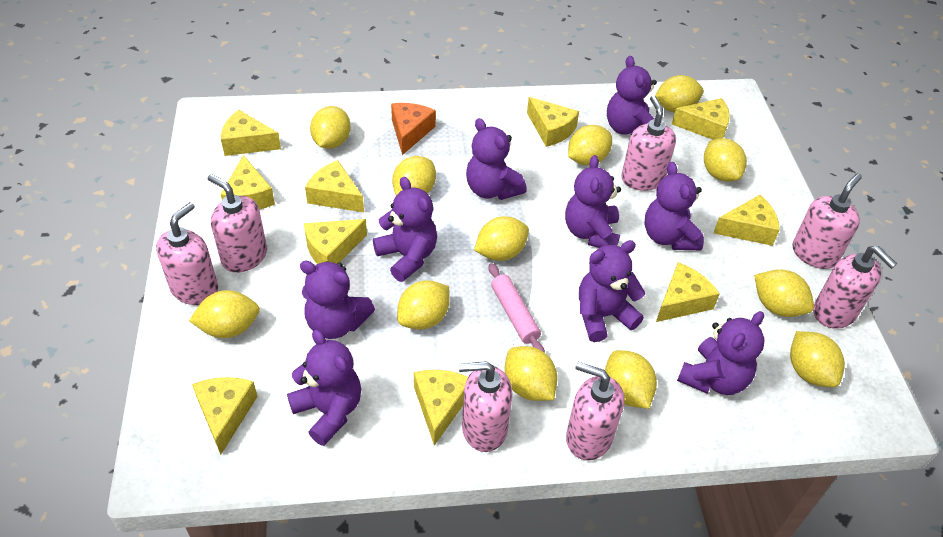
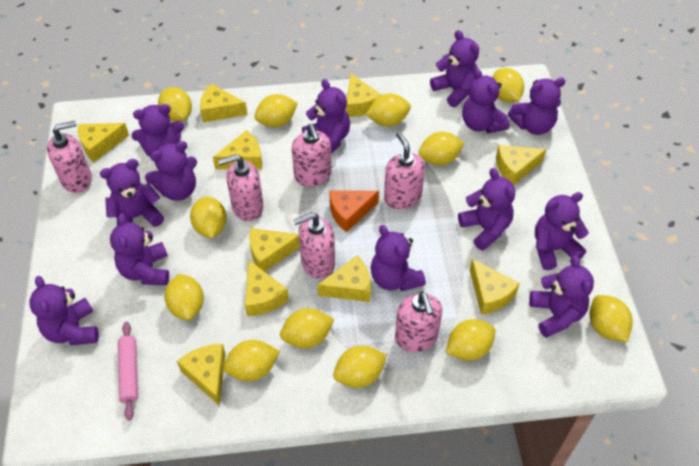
pink soap dispenser: [156,202,218,305] [208,174,267,273] [459,361,512,452] [566,362,624,460] [621,95,676,191] [793,173,862,269] [813,246,897,329] = 7 -> [47,121,92,193] [218,154,264,221] [292,124,332,187] [293,212,335,279] [384,132,425,209] [395,291,442,352] = 6
purple teddy bear: [287,330,361,446] [300,261,375,339] [373,177,437,282] [466,118,527,200] [565,155,621,248] [579,240,645,342] [607,56,657,135] [644,162,704,250] [677,311,764,395] = 9 -> [29,276,99,345] [100,159,164,227] [110,213,169,286] [132,104,184,157] [145,141,197,201] [302,79,350,154] [370,225,426,291] [430,30,479,107] [458,168,515,251] [462,68,509,133] [508,77,565,135] [529,255,594,338] [535,192,589,270] = 13

